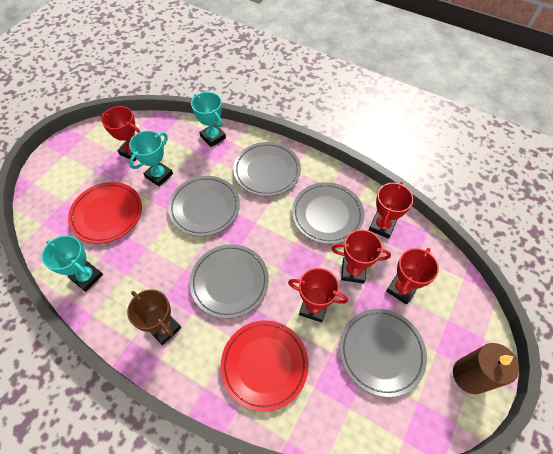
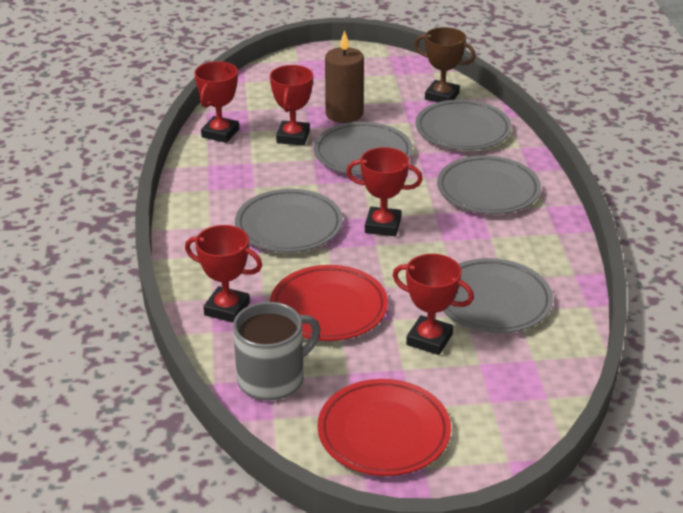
grey mug: none = 0 -> [233,302,320,400] = 1
turquoise trophy: [42,235,103,292] [129,131,173,187] [191,92,226,147] = 3 -> none = 0

